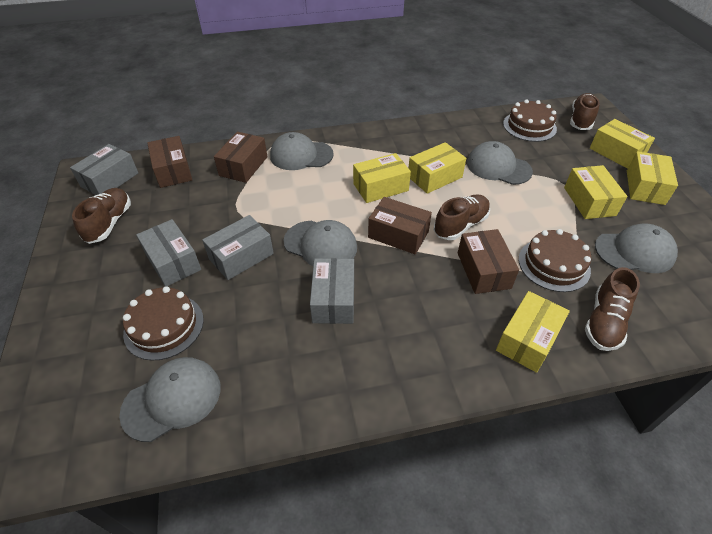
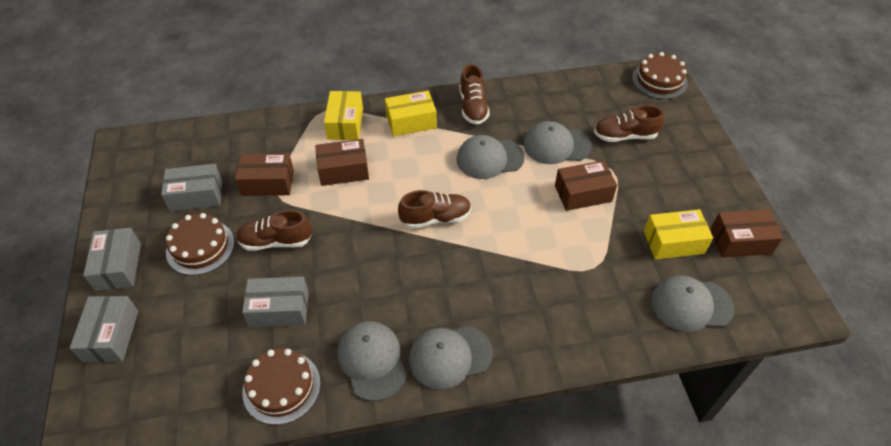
yellow box: [353,153,411,203] [408,142,466,194] [496,291,570,373] [564,165,628,219] [590,119,655,169] [627,151,678,205] = 6 -> [324,91,363,140] [385,90,437,137] [644,209,713,260] = 3

